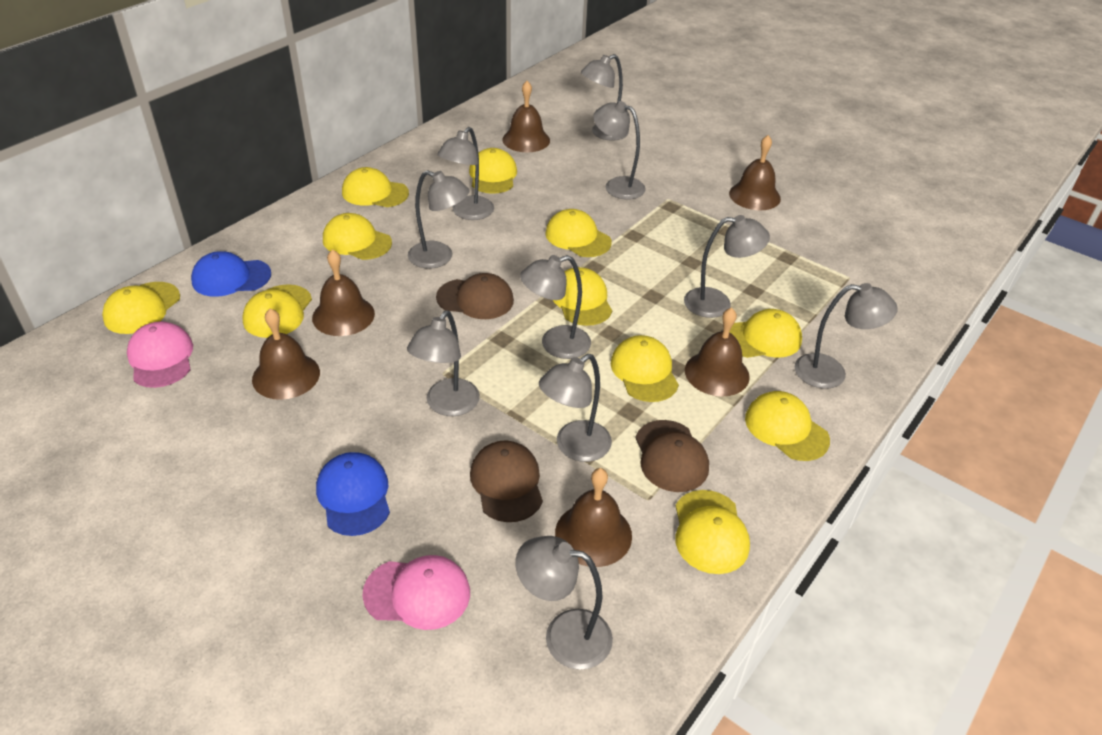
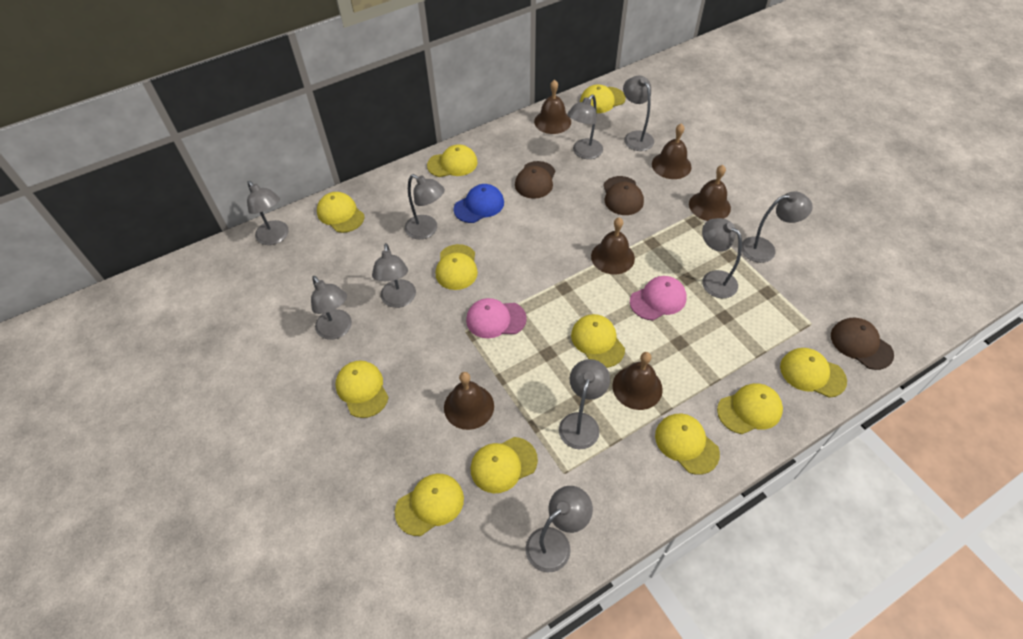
blue cap: [191,251,271,297] [316,452,390,536] = 2 -> [453,184,504,223] = 1

